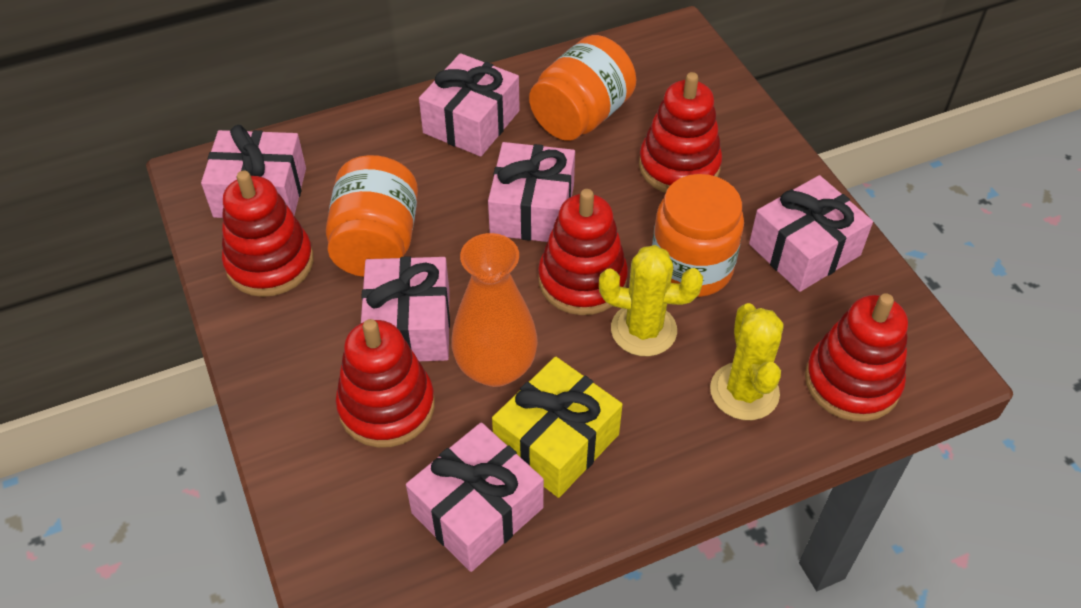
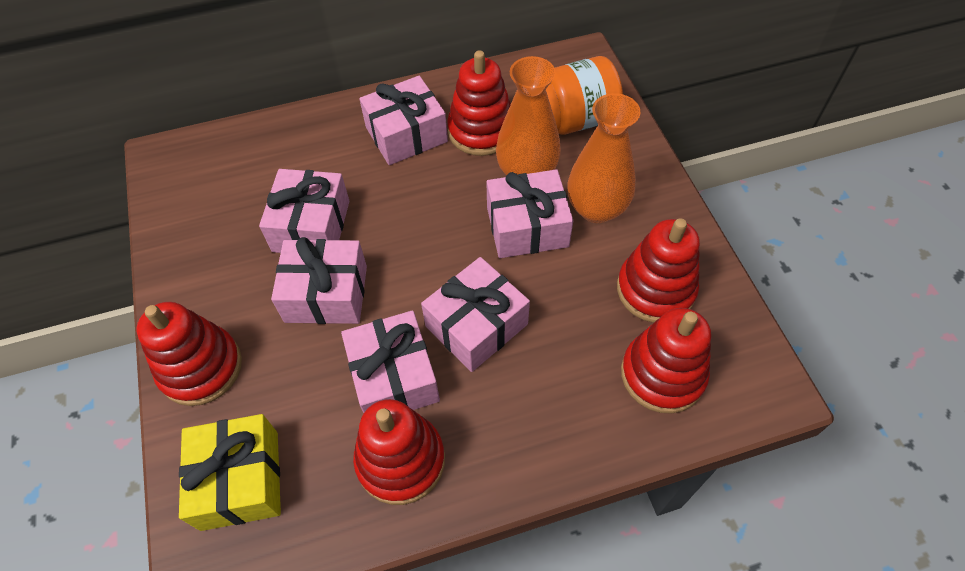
orange jar: [326,155,418,277] [529,35,636,141] [652,174,744,297] = 3 -> [546,56,623,135] = 1
orange vase: [451,233,538,387] = 1 -> [496,56,561,176] [567,93,641,223] = 2
yellow cactus: [599,245,703,356] [710,303,784,420] = 2 -> none = 0

